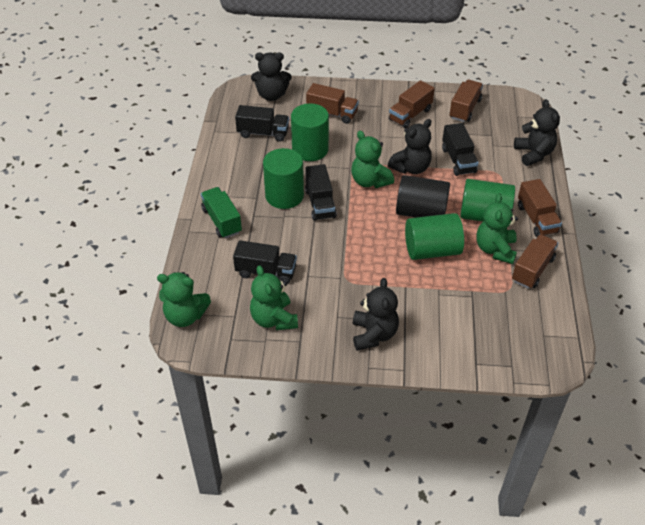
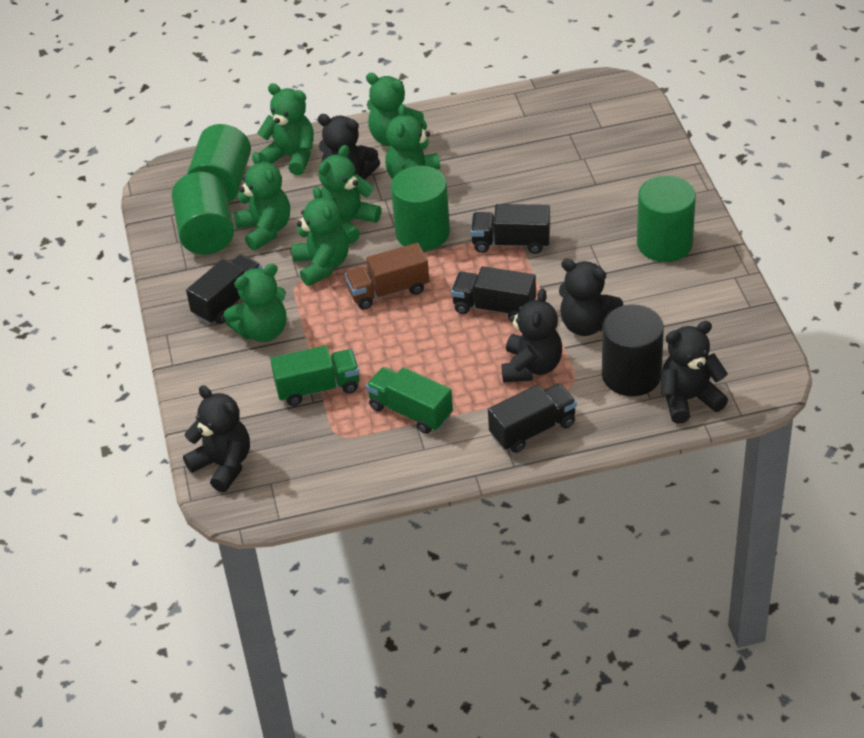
black teddy bear: [251,52,292,101] [353,278,399,351] [388,119,432,174] [514,99,560,166] = 4 -> [183,385,250,492] [318,114,380,180] [501,288,562,382] [559,259,623,336] [661,321,728,424] = 5
brown truck: [306,83,359,124] [389,80,435,128] [449,80,483,122] [512,234,558,289] [518,179,562,237] = 5 -> [345,243,429,310] = 1
green teddy bear: [157,272,211,327] [250,265,298,330] [351,131,394,188] [476,193,518,264] = 4 -> [224,263,286,342] [233,152,290,251] [257,83,314,175] [292,187,349,286] [319,145,381,244] [366,73,427,146] [385,104,440,180] = 7
green truck: [201,187,242,238] = 1 -> [270,346,359,406] [366,367,453,434] = 2

